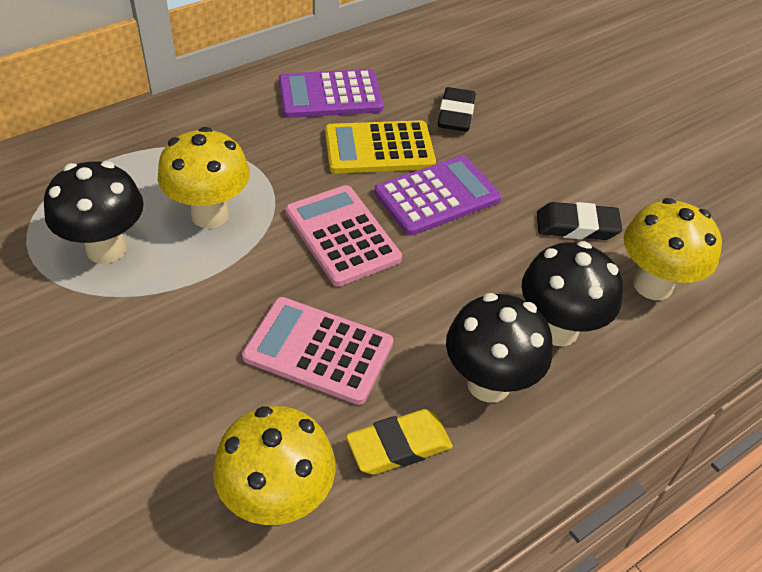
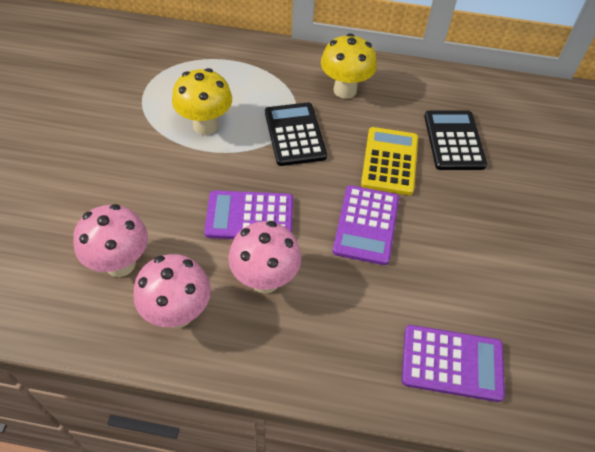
black calculator: none = 0 -> [265,102,327,166] [424,111,487,170] = 2
black eraser: [438,87,476,132] [537,202,622,240] = 2 -> none = 0
black mushroom: [44,161,144,264] [446,293,553,403] [522,241,623,347] = 3 -> none = 0
pink calculator: [242,297,394,405] [285,185,402,287] = 2 -> none = 0
pink mushroom: none = 0 -> [73,204,148,277] [134,254,211,328] [228,221,301,294] = 3
purple calculator: [279,69,383,118] [374,155,501,236] = 2 -> [204,190,293,239] [333,185,399,265] [402,325,505,402] = 3
yellow eraser: [346,409,453,475] = 1 -> none = 0
yellow mushroom: [158,127,250,228] [213,406,336,525] [624,198,722,300] = 3 -> [172,68,232,135] [321,33,377,99] = 2

